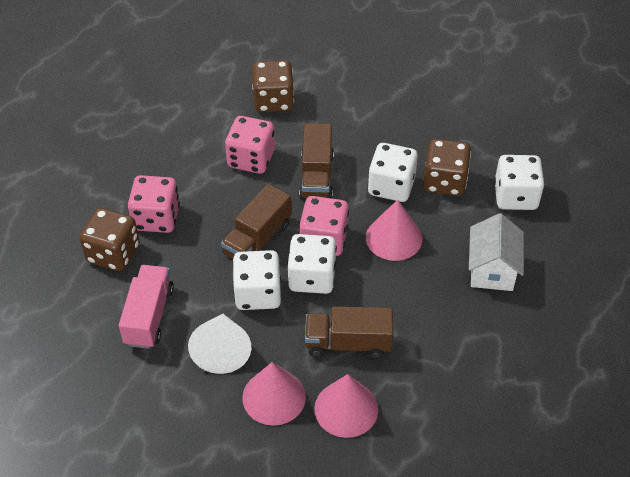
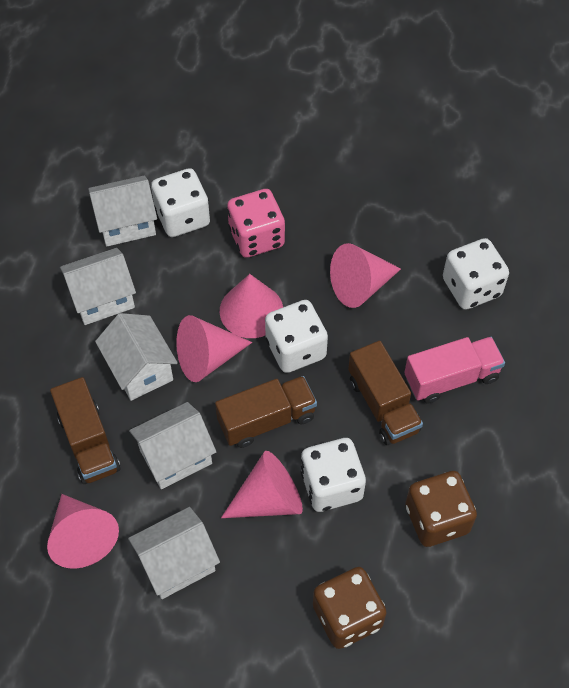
brown dice: [79,208,139,271] [252,60,294,113] [423,139,471,196] = 3 -> [313,567,387,649] [405,471,477,547] = 2
pink cone: [242,362,306,426] [314,374,378,438] [366,199,422,261] = 3 -> [47,494,119,569] [176,315,252,382] [220,274,283,338] [221,451,303,518] [330,243,401,308] = 5
pink dice: [128,175,180,233] [225,116,275,174] [299,196,349,256] = 3 -> [227,189,285,258] = 1
white cone: [188,314,251,374] = 1 -> none = 0
white house: [469,213,524,291] = 1 -> [60,248,136,325] [88,175,157,246] [95,313,178,401] [128,507,220,599] [129,402,216,489] = 5

